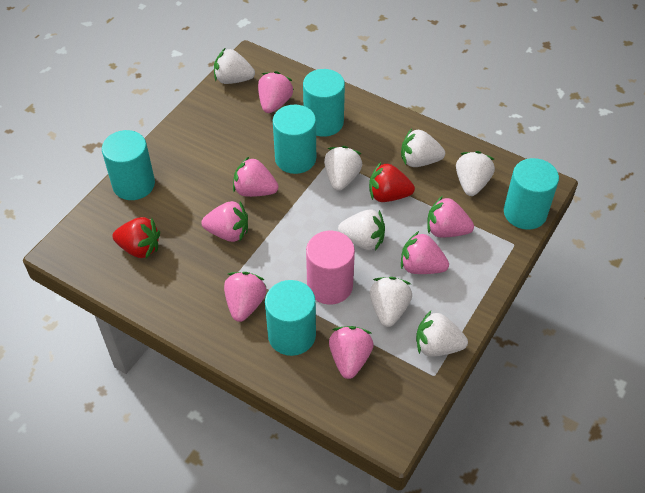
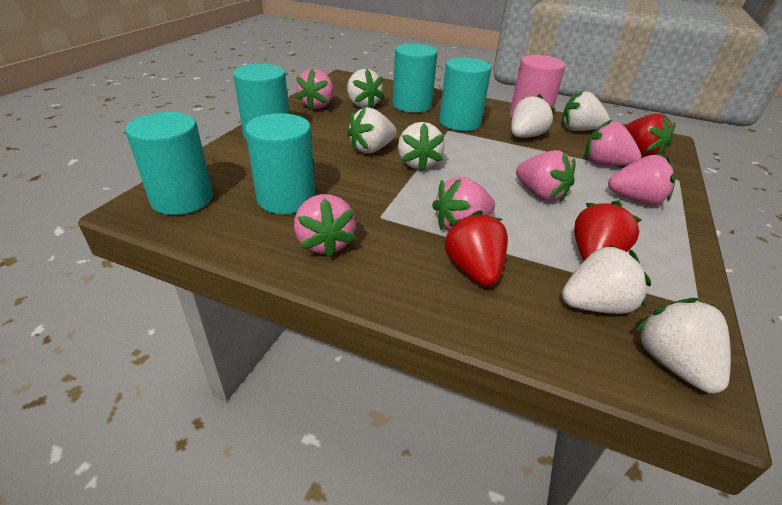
pink strawberry: [201,201,248,242] [224,272,266,322] [233,156,279,197] [258,71,294,113] [329,326,374,379] [401,231,449,274] [427,196,474,237] = 7 -> [294,194,356,258] [296,69,334,110] [432,177,495,230] [516,150,576,202] [585,120,641,166] [608,155,675,205] = 6
red strawberry: [112,217,160,258] [369,162,415,202] = 2 -> [443,210,508,286] [574,201,642,261] [625,113,675,157] = 3

